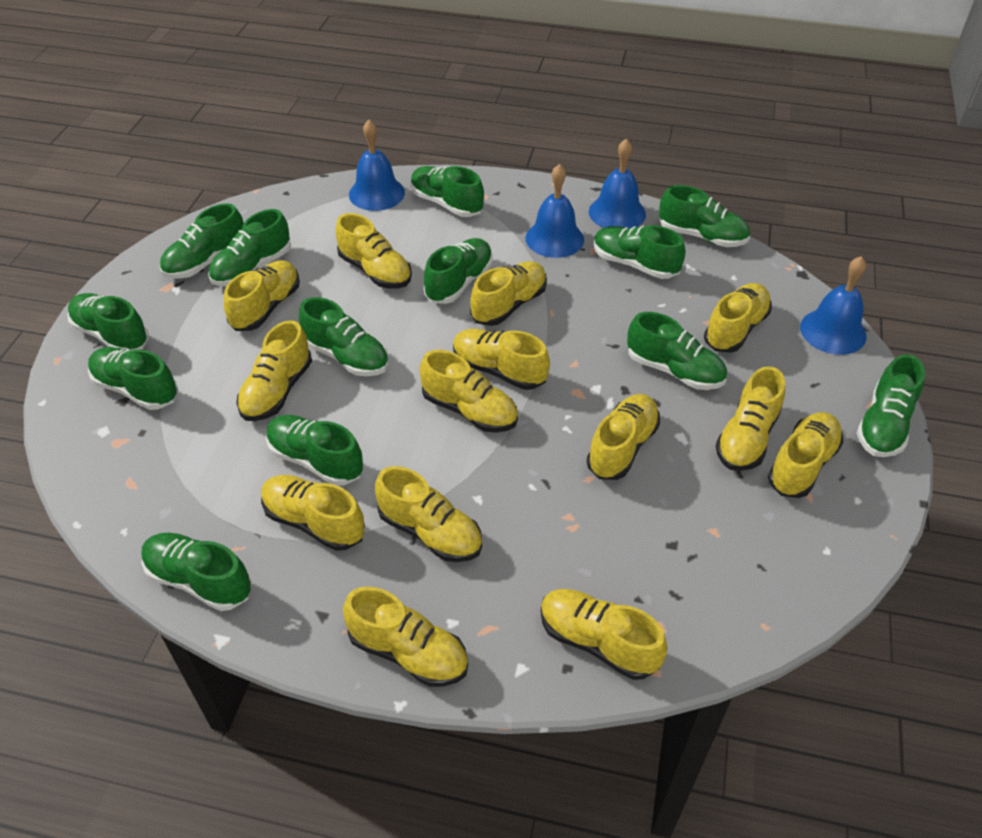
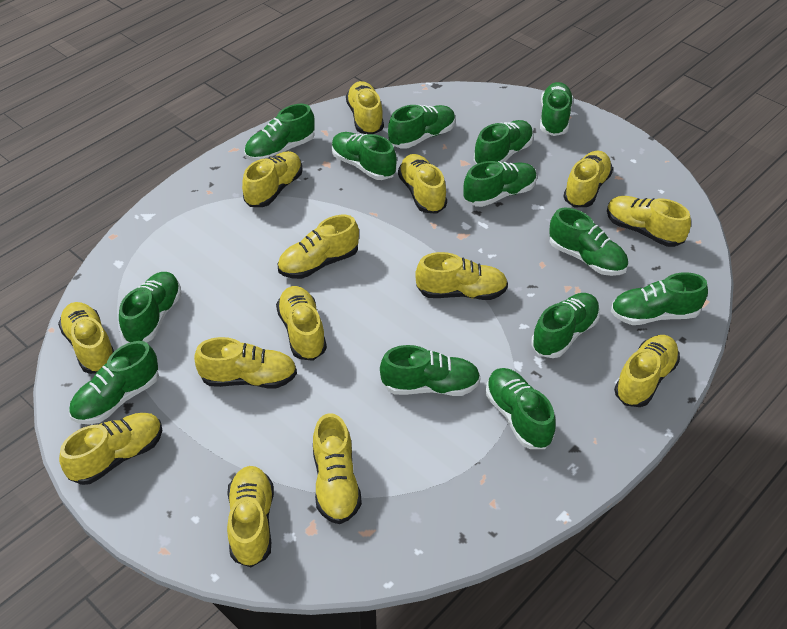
blue bell: [349,120,405,211] [525,164,584,258] [589,138,646,229] [800,256,866,355] = 4 -> none = 0

